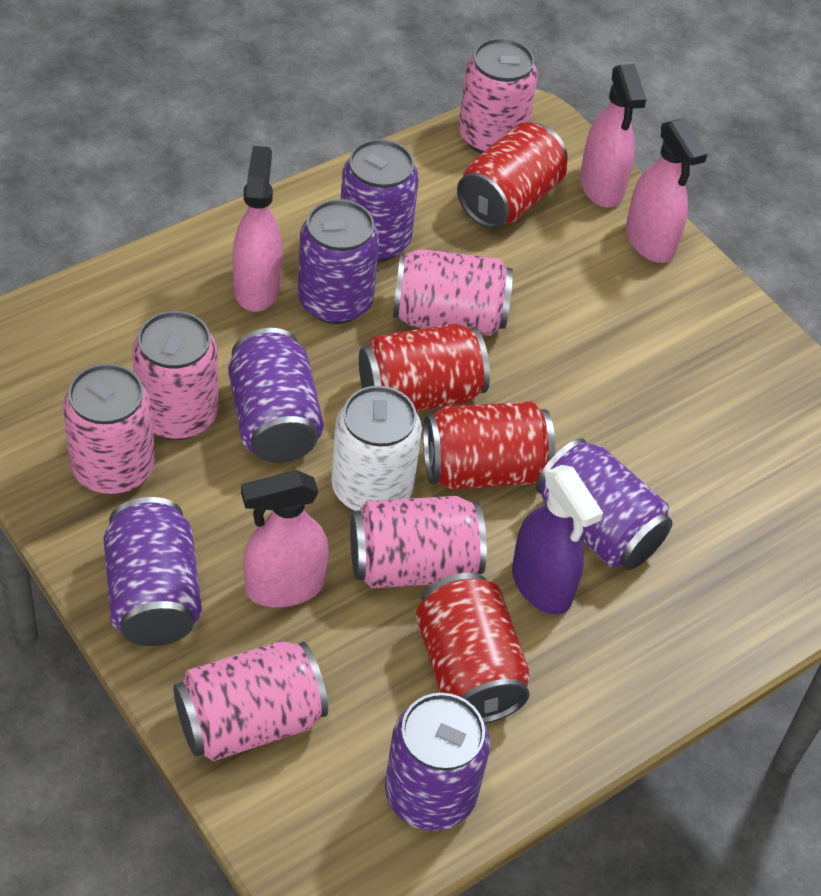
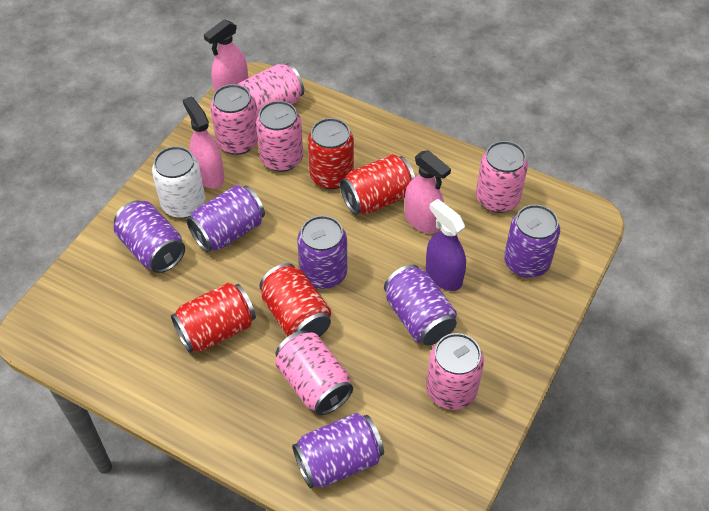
pink spray bottle: [233,146,282,312] [241,470,329,607] [580,64,647,208] [626,118,708,263] = 4 -> [183,97,224,189] [204,19,248,92] [405,150,451,233] = 3

